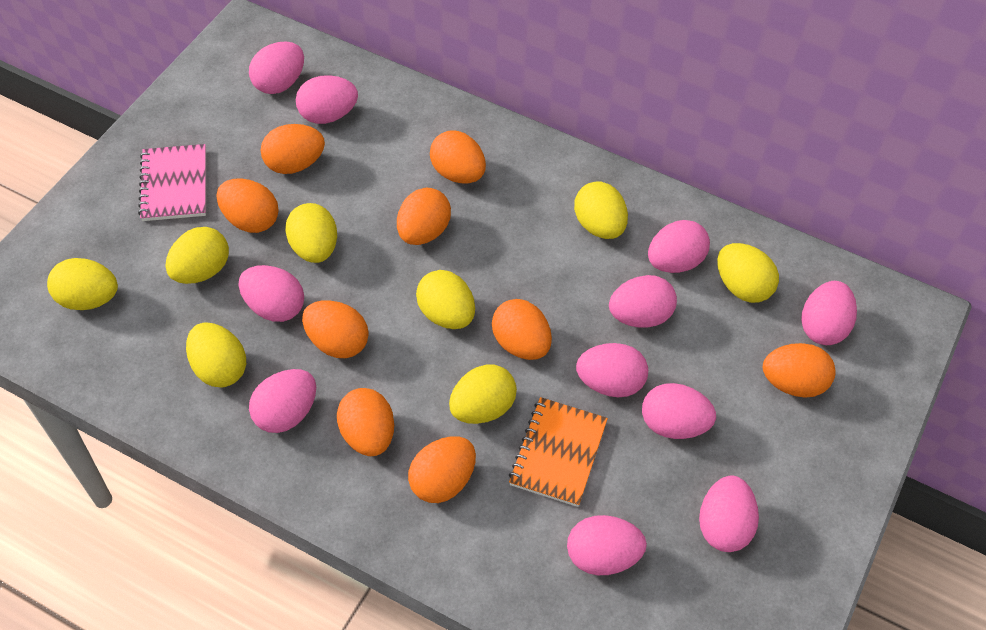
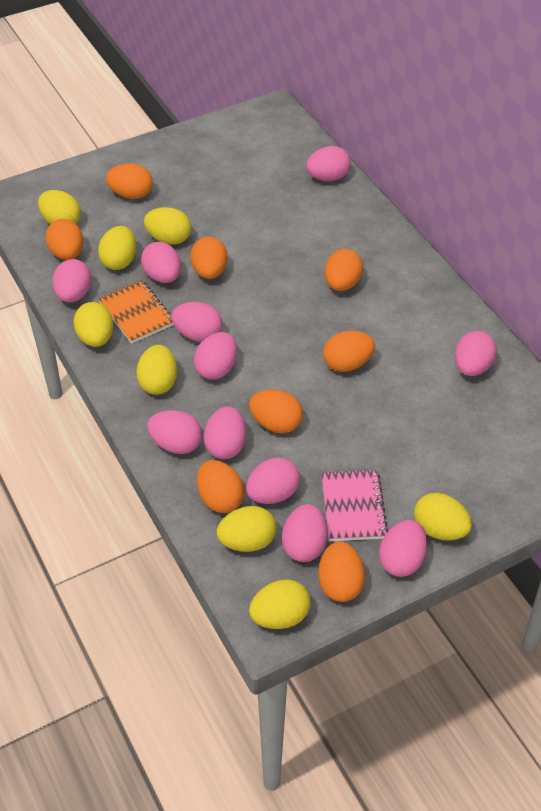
orange egg: [216,178,279,233] [260,124,325,174] [302,300,369,358] [337,388,394,456] [397,188,451,245] [408,436,476,503] [430,131,486,183] [492,299,552,360] [763,343,836,398] = 9 -> [46,219,83,260] [106,163,153,199] [191,236,228,279] [197,460,244,513] [249,390,303,433] [318,541,365,602] [323,331,375,372] [325,249,363,291] = 8

